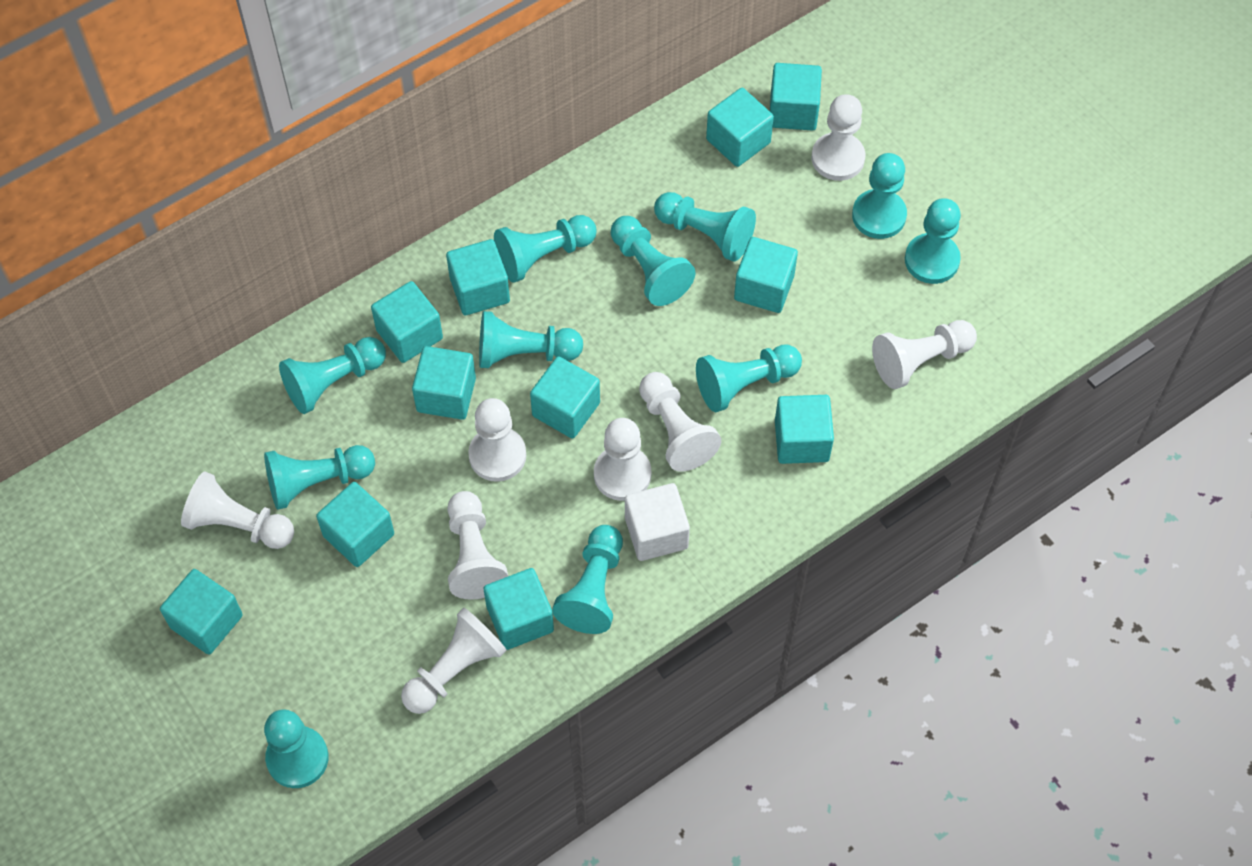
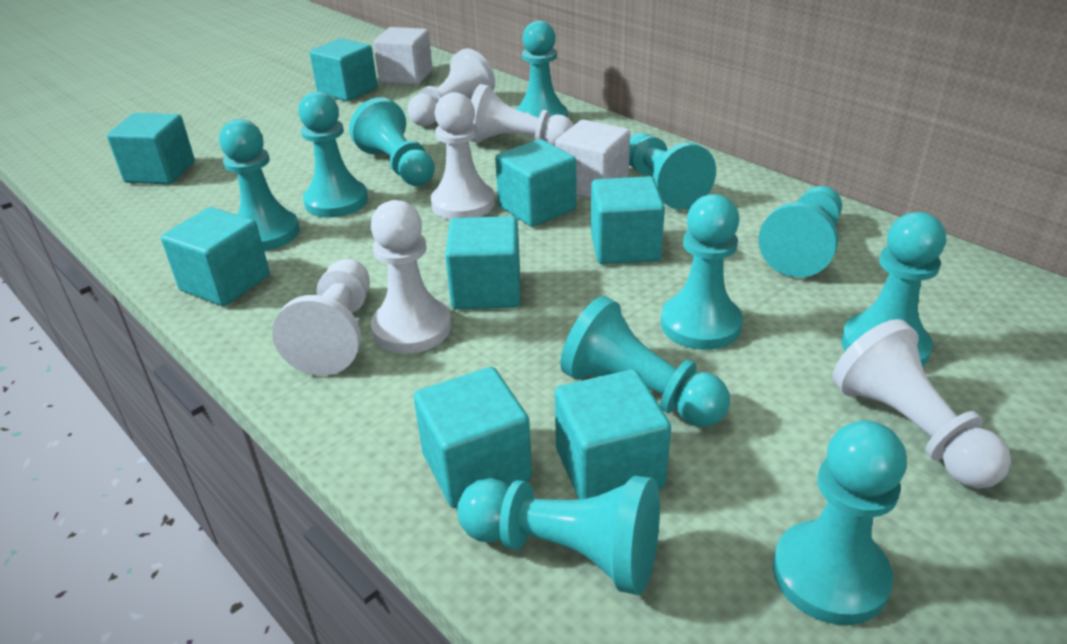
turquoise cube: [160,569,243,654] [316,482,394,567] [371,281,443,363] [412,346,476,420] [446,239,510,315] [484,568,554,650] [530,356,600,439] [706,88,774,167] [734,237,798,313] [770,63,822,131] [775,395,834,464] = 11 -> [107,113,195,184] [161,207,270,306] [310,38,377,101] [414,367,532,508] [445,216,520,310] [495,139,576,227] [555,369,671,499] [591,176,665,264] = 8
white cube: [625,483,690,561] = 1 -> [373,27,432,85] [555,120,630,199] = 2
white pawn: [181,472,294,549] [401,608,507,714] [447,491,508,600] [468,398,526,482] [594,418,651,501] [639,372,721,472] [812,94,865,181] [872,320,977,389] = 8 -> [272,259,370,375] [371,200,451,354] [408,49,495,126] [431,92,495,220] [470,84,574,146] [832,319,1011,489] = 6

